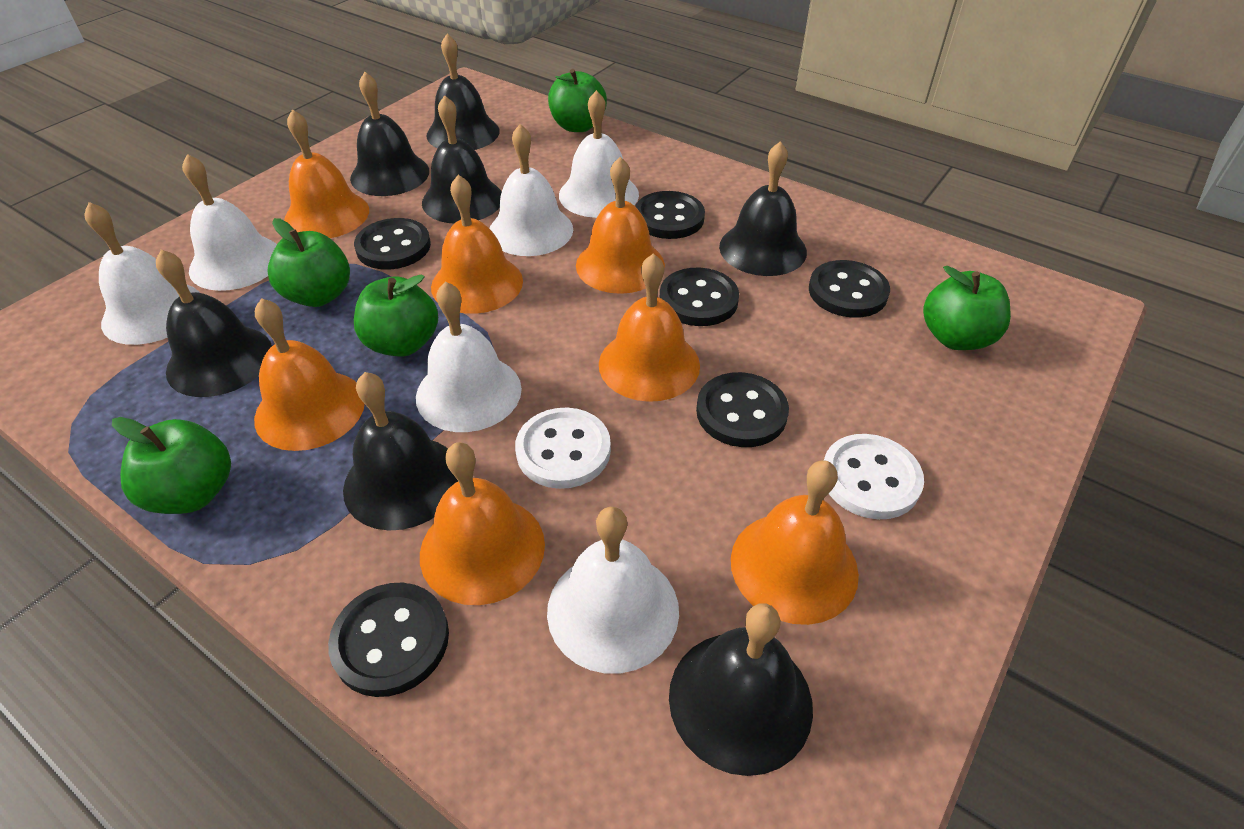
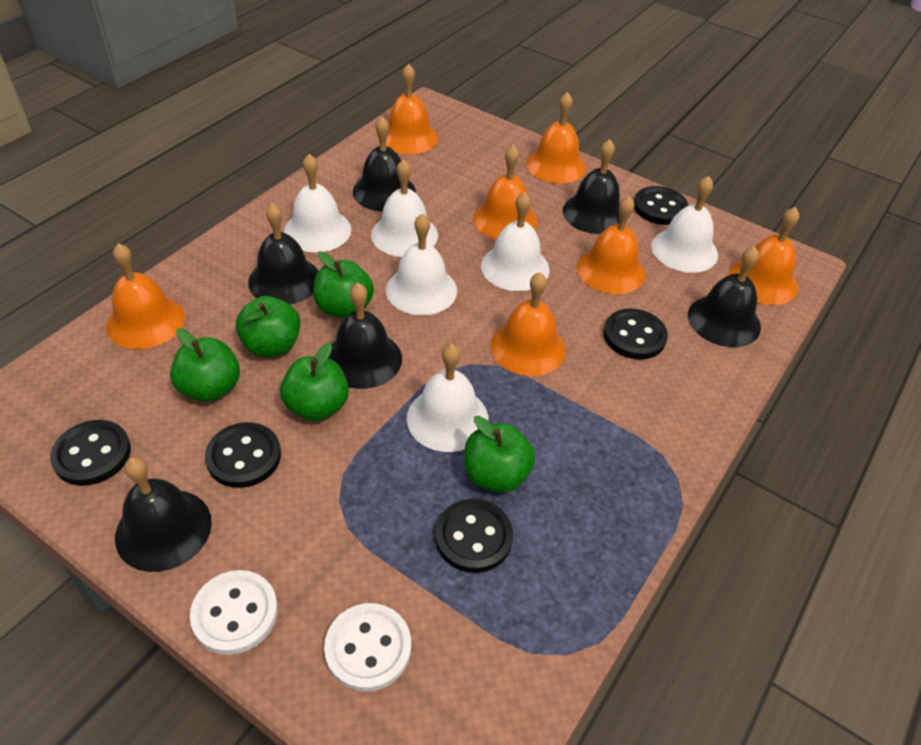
black bell: [156,250,272,397] [343,372,458,531] [350,72,429,196] [422,95,502,223] [426,34,500,150] [669,603,813,776] [719,141,807,276] = 7 -> [115,457,212,572] [248,203,319,305] [328,283,402,389] [353,117,416,211] [563,139,620,234] [688,246,761,347] = 6
black button: [328,583,449,697] [354,218,431,270] [635,191,705,239] [660,268,739,326] [696,372,789,447] [809,260,890,318] = 6 -> [50,420,131,486] [205,422,281,488] [435,499,513,573] [603,309,668,359] [634,186,688,225] = 5

